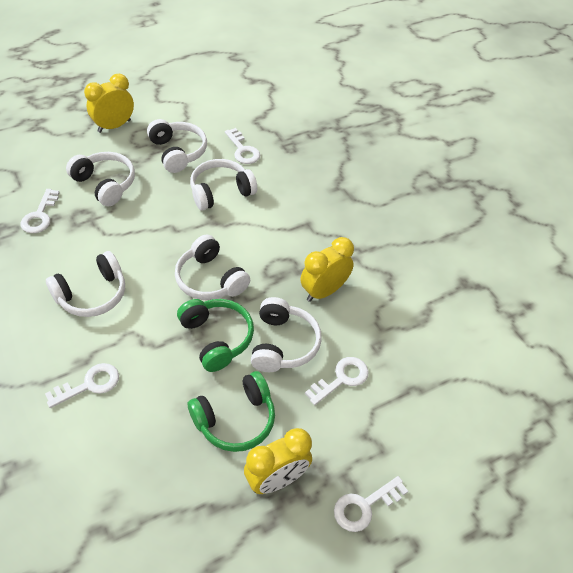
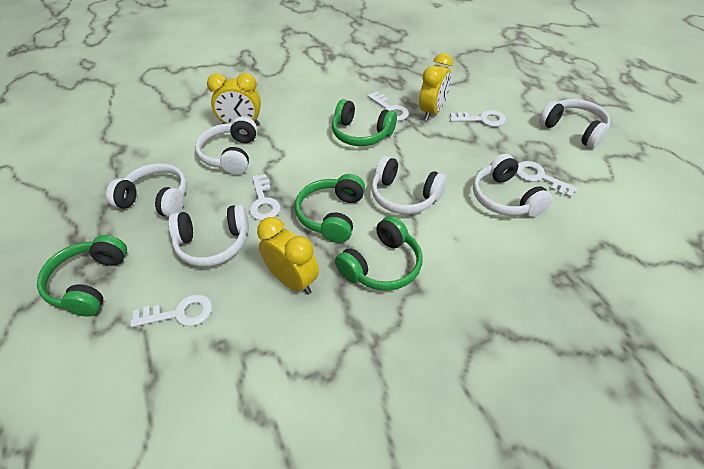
green headphones: [177,299,254,372] [188,371,275,452] = 2 -> [37,235,127,317] [295,174,365,243] [332,99,397,146] [335,216,423,291] = 4

